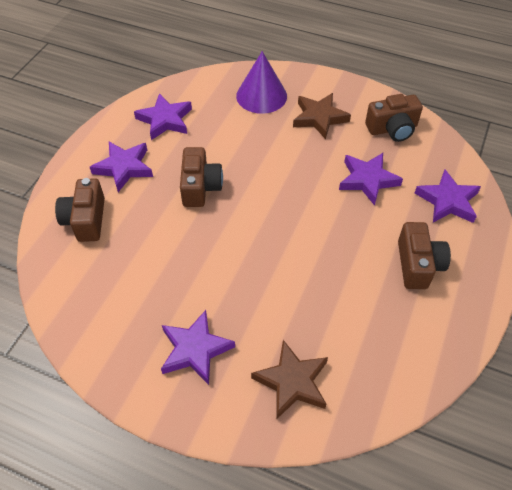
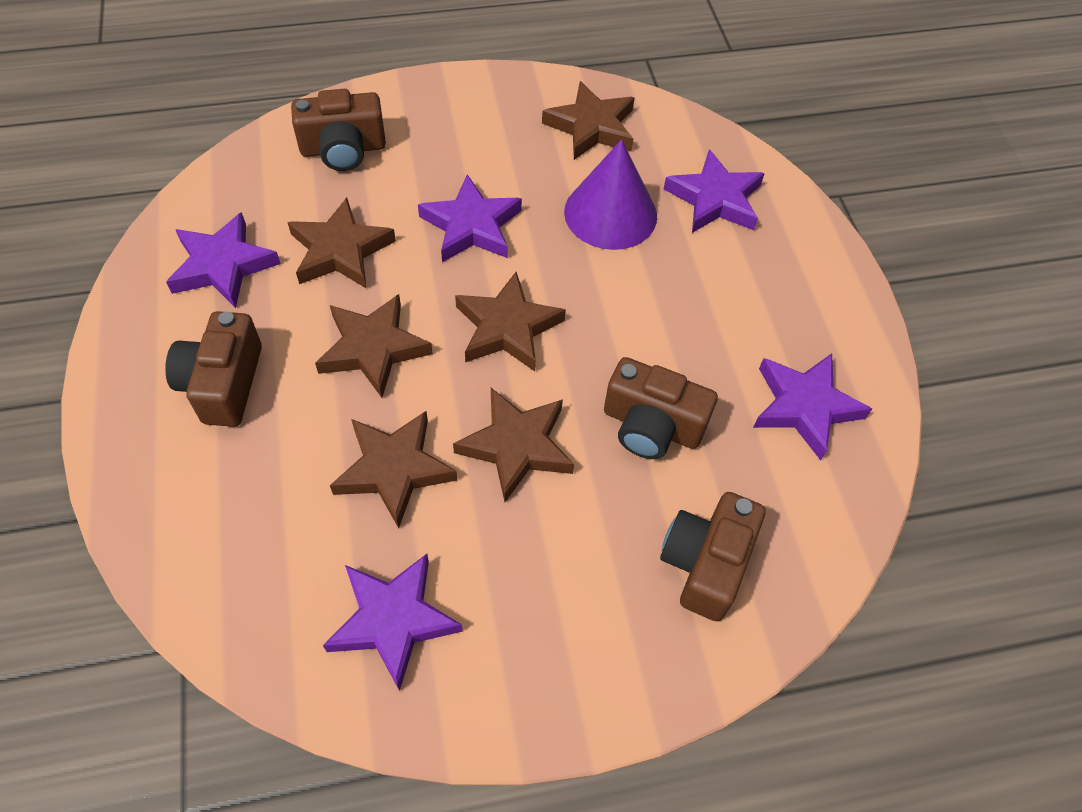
brown star: [251,340,328,419] [293,93,351,139] = 2 -> [287,198,396,289] [315,294,433,398] [330,411,457,528] [453,388,574,502] [455,272,566,371] [542,81,635,160] = 6

